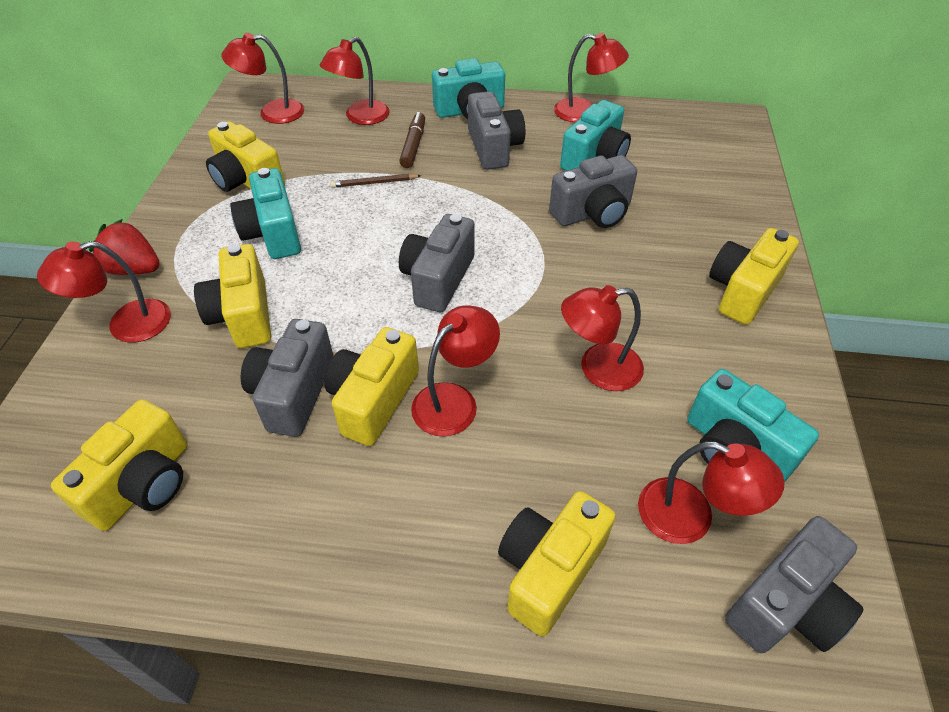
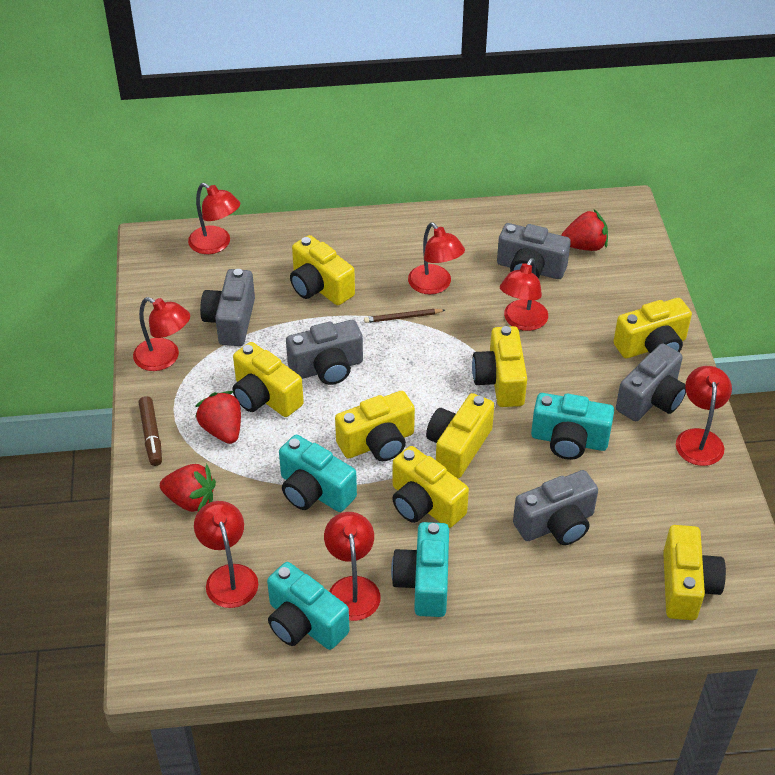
red strawberry: [89,219,160,275] = 1 -> [160,464,216,512] [195,391,241,444] [561,210,608,251] = 3
yellow camera: [51,399,188,531] [194,244,271,348] [206,121,285,192] [324,327,419,446] [498,491,616,636] [709,228,799,325] = 6 -> [232,342,304,417] [290,235,355,305] [335,391,415,461] [392,446,469,528] [426,393,494,478] [472,326,527,407] [613,298,692,358] [663,525,726,620] = 8

